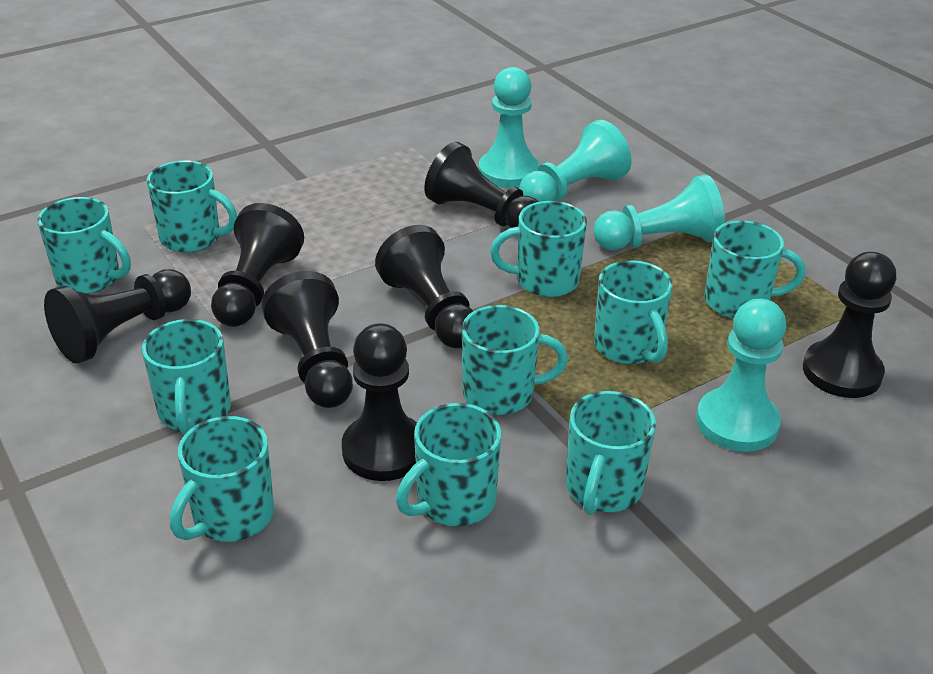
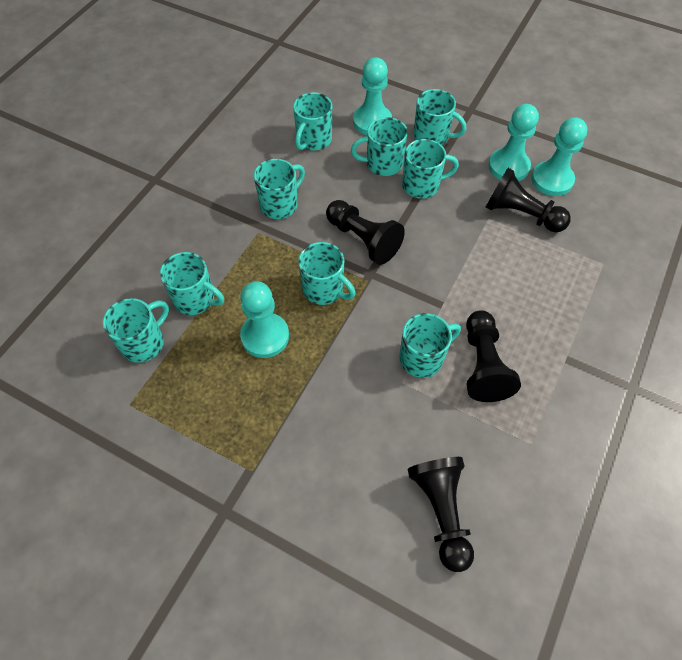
black pawn: [44,269,191,364] [211,203,304,327] [261,271,353,408] [342,323,417,481] [375,225,473,348] [424,142,539,228] [803,252,896,398] = 7 -> [326,200,405,265] [408,457,474,572] [466,310,521,402] [486,168,571,232] = 4
turquoise mug: [37,197,131,294] [142,319,231,435] [147,161,238,253] [170,416,274,542] [396,403,501,526] [462,305,568,415] [490,201,587,297] [566,391,656,515] [594,260,673,364] [704,221,805,318] = 10 -> [103,298,169,363] [160,252,224,315] [254,159,305,219] [293,92,332,151] [298,242,356,305] [351,117,408,176] [399,313,461,378] [402,139,459,199] [413,89,466,145] = 9

